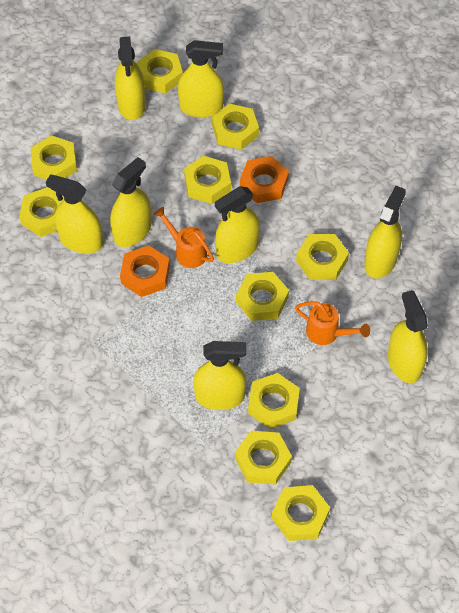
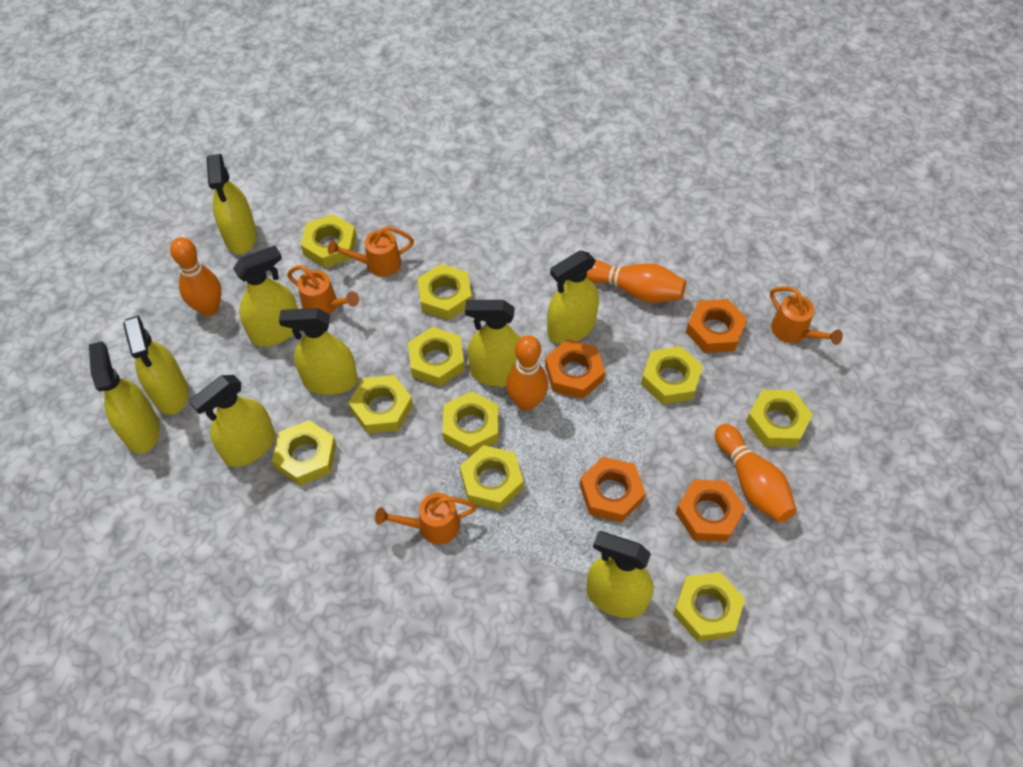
orange bowling pin: none = 0 -> [170,237,222,316] [506,335,548,411] [586,260,686,303] [715,424,797,523] = 4
orange nut: [120,245,170,297] [240,156,289,203] = 2 -> [545,339,605,399] [580,457,646,522] [676,480,745,542] [686,299,748,353] = 4
orange watering can: [153,207,214,268] [295,301,370,345] = 2 -> [287,265,359,314] [328,226,414,277] [375,493,477,544] [770,287,843,345] = 4
yellow spray bottle: [46,175,103,254] [110,157,152,247] [115,36,146,120] [178,40,224,118] [193,341,246,410] [215,186,260,263] [364,186,406,279] [388,290,428,383] = 8 -> [89,341,160,454] [123,315,188,415] [189,375,275,467] [207,154,257,254] [233,246,298,346] [279,308,358,395] [465,300,521,387] [547,250,599,344] [586,531,654,618] = 9

